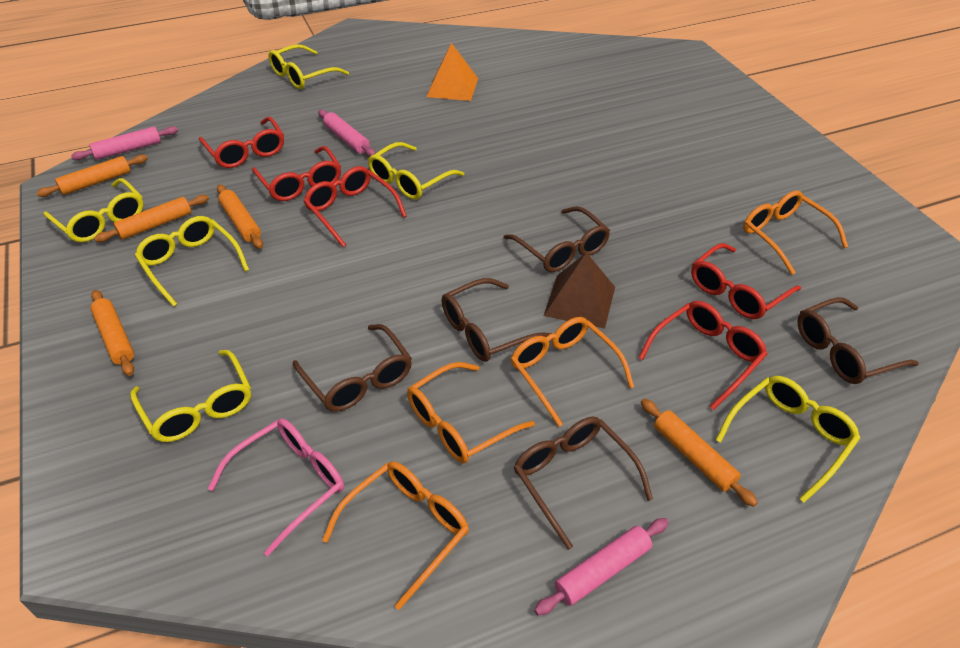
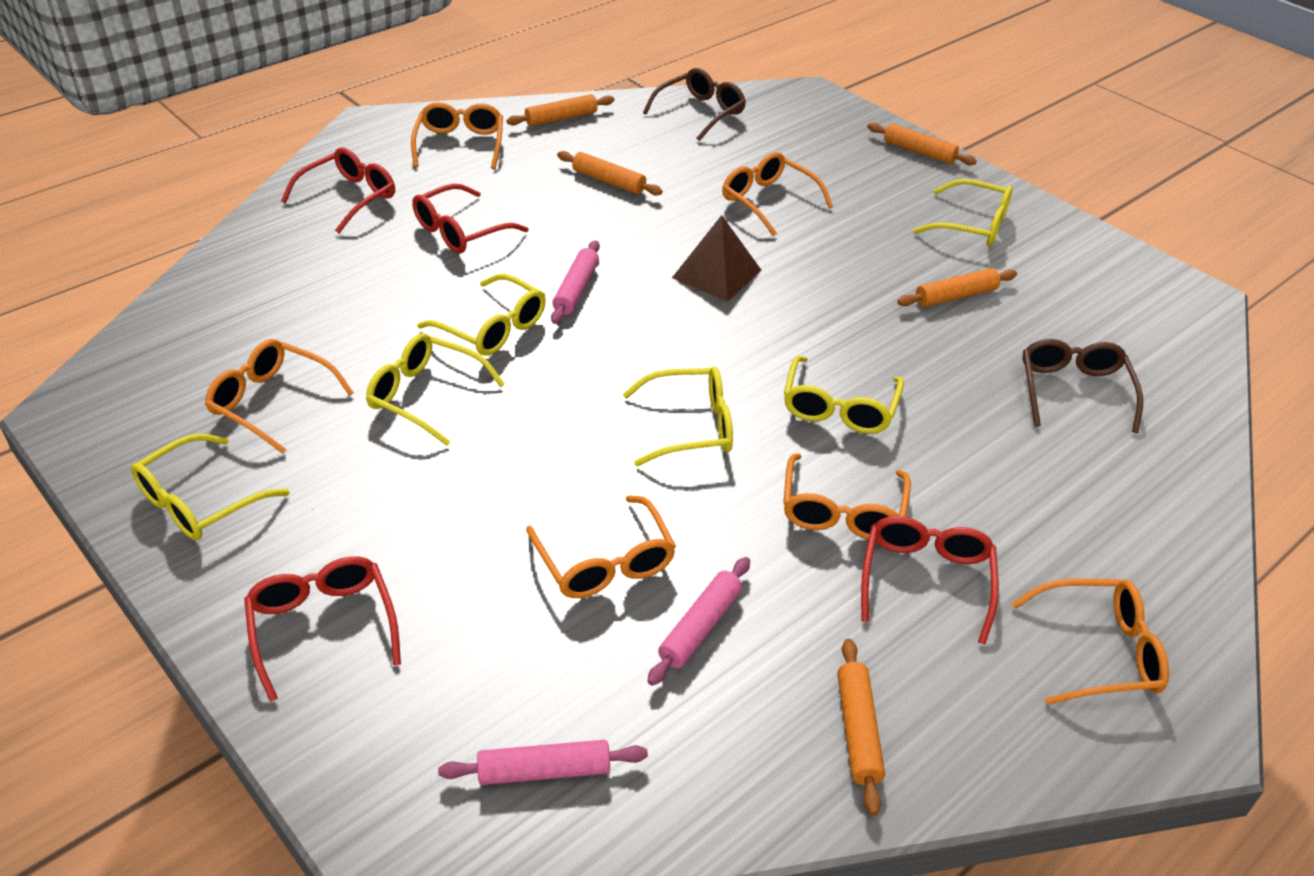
brown glasses: [293,324,412,412] [441,278,552,362] [503,206,610,272] [514,417,653,550] [797,297,919,384] = 5 -> [643,68,746,141] [1022,339,1143,433] = 2
orange glasses: [322,461,469,610] [407,362,535,463] [511,317,634,427] [743,190,848,275] = 4 -> [205,339,354,454] [411,102,503,169] [526,495,676,598] [722,152,833,236] [783,453,911,539] [1011,579,1169,705] = 6
orange pyramid: [426,43,478,101] = 1 -> none = 0
pink glasses: [208,419,344,556] = 1 -> none = 0
red glasses: [199,117,284,168] [252,146,341,201] [303,166,407,247] [638,301,768,410] [691,243,801,319] = 5 -> [244,556,401,702] [281,148,395,233] [412,184,528,253] [861,516,999,645] = 4

